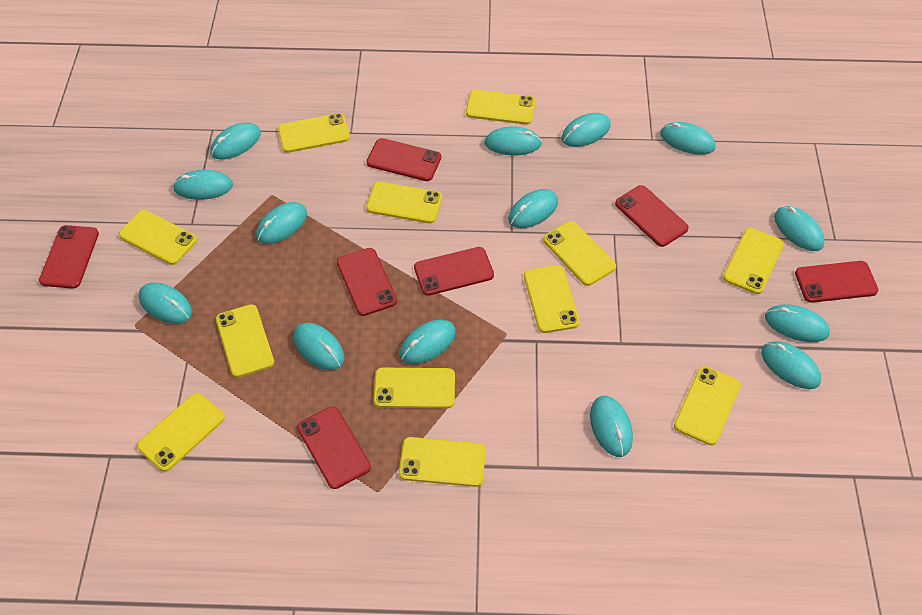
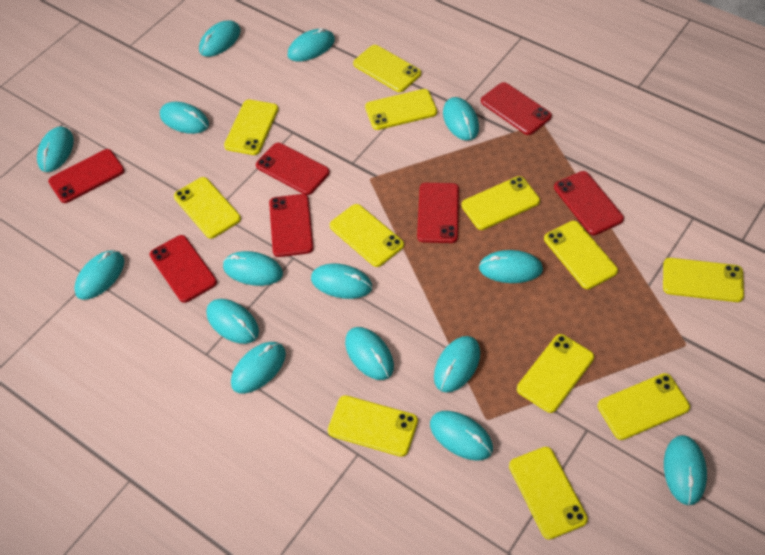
turquoise mouse: [139,282,192,324] [173,170,233,200] [210,122,261,160] [256,202,307,244] [293,323,344,370] [400,319,456,364] [484,126,542,156] [508,189,558,228] [562,113,611,147] [590,396,633,457] [660,122,716,155] [761,341,821,389] [765,304,830,342] [774,206,825,251] = 14 -> [37,126,74,172] [74,251,124,300] [160,102,209,134] [199,20,241,57] [206,299,259,344] [223,251,283,286] [231,342,286,394] [288,28,335,61] [311,263,372,299] [345,327,394,380] [430,411,493,460] [434,336,480,392] [443,97,479,141] [479,250,543,283] [664,435,707,505] = 15

